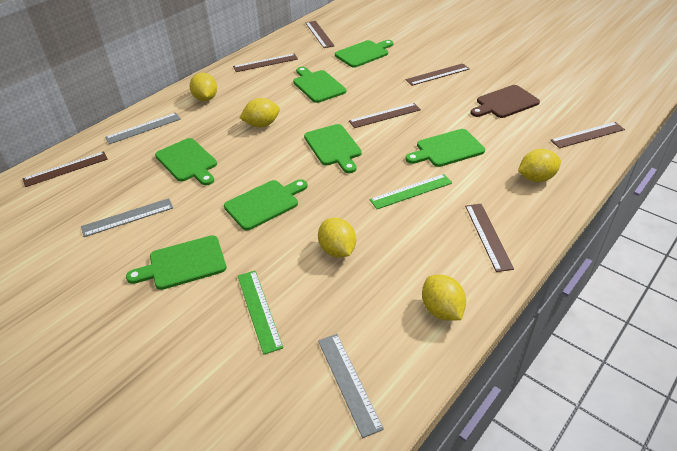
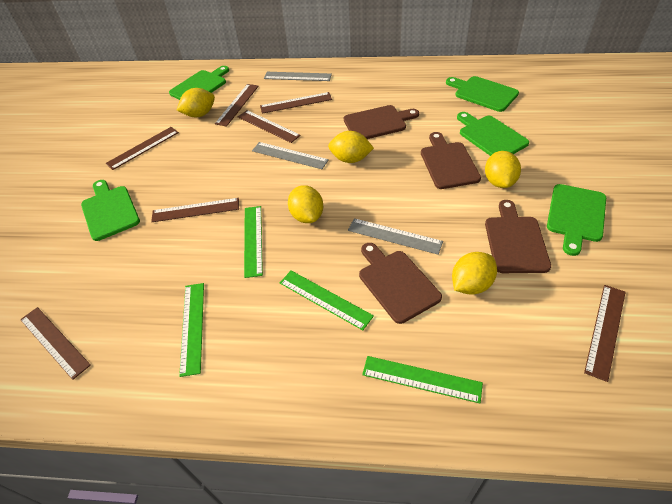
brown cutting board: [470,85,540,118] = 1 -> [344,105,419,139] [359,243,442,324] [421,132,481,189] [485,200,551,273] = 4
green cutting board: [126,235,226,290] [155,138,217,185] [224,179,308,230] [293,67,346,103] [304,124,362,173] [335,40,393,68] [405,129,485,167] = 7 -> [81,180,140,241] [169,66,229,100] [446,76,519,112] [457,112,529,156] [547,184,606,256] = 5
green ruler: [238,271,283,355] [369,174,452,209] = 2 -> [179,283,204,377] [244,206,263,278] [280,270,374,330] [362,356,483,403] = 4

